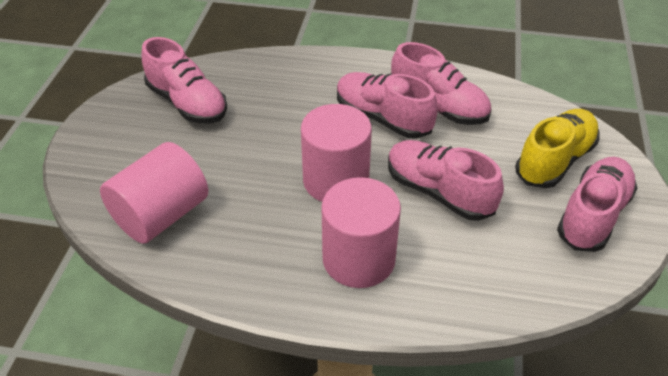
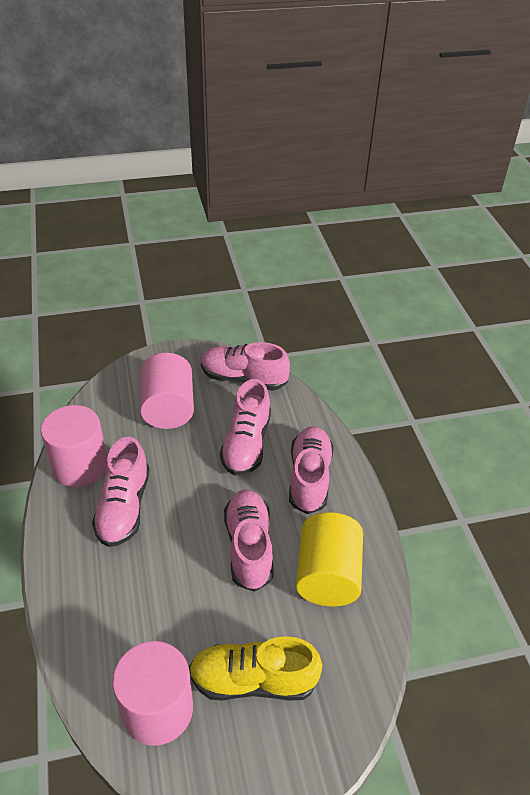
yellow cylinder: none = 0 -> [296,512,363,606] = 1

